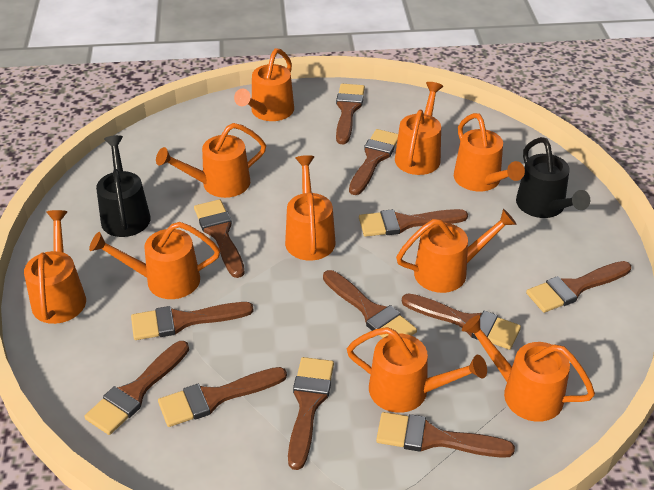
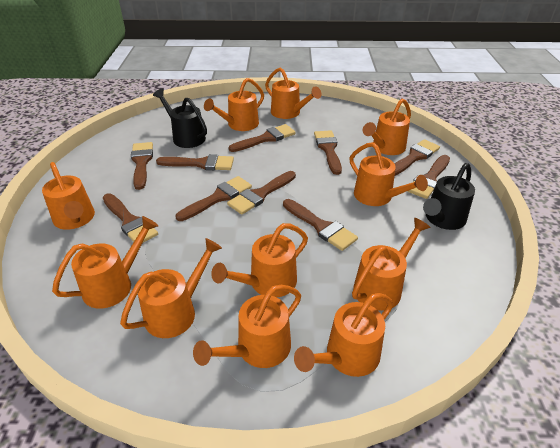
brown brush: [84,341,189,435] [131,302,254,340] [158,367,287,427] [194,199,245,278] [288,357,334,470] [323,270,417,338] [336,84,365,144] [349,129,398,195] [359,209,468,237] [376,412,515,458] [402,293,521,350] [526,261,631,313] = 12 -> [103,194,158,243] [131,142,153,190] [156,154,234,170] [175,176,252,221] [227,171,296,214] [228,124,296,152] [283,199,358,251] [314,130,342,175] [394,139,440,176] [407,155,450,199] = 10
orange watering can: [24,210,86,324] [89,222,220,299] [156,123,266,198] [234,48,294,121] [285,155,335,261] [347,327,487,413] [395,82,443,175] [396,209,517,293] [454,113,525,192] [462,315,595,422] = 10 -> [42,162,95,230] [52,216,158,309] [120,238,222,338] [193,285,301,368] [204,78,264,131] [211,223,308,297] [265,67,321,119] [294,293,393,377] [350,142,428,206] [352,218,431,310] [363,98,411,155] = 11

